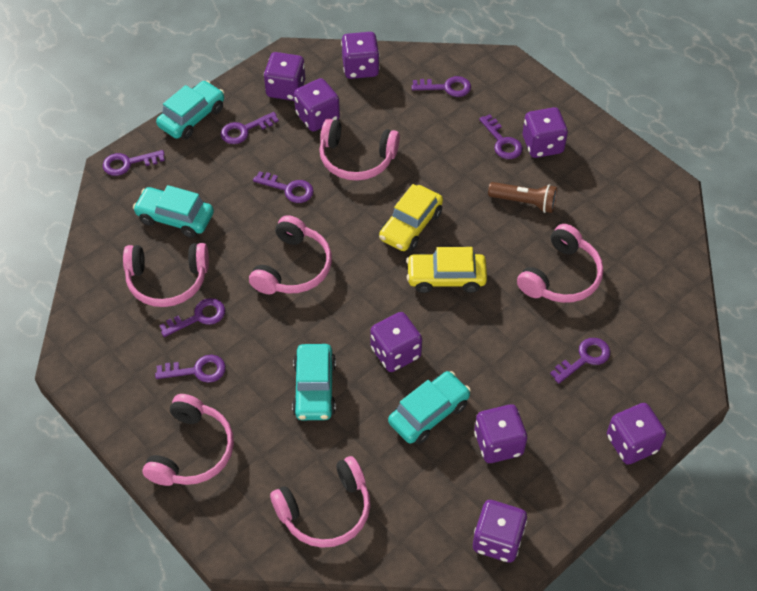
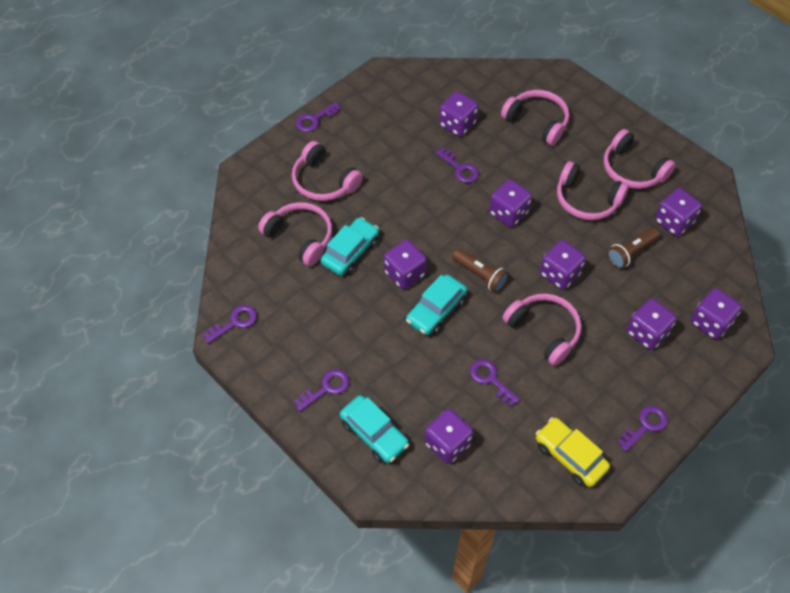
brown flashlight: [488,182,557,213] = 1 -> [452,249,509,293] [607,228,660,269] = 2
purple key: [103,150,165,176] [155,355,226,383] [159,298,225,337] [221,112,279,144] [253,171,314,203] [412,76,471,97] [479,114,523,159] [550,338,610,384] = 8 -> [203,305,257,344] [294,369,349,411] [296,102,341,132] [436,147,479,183] [470,359,520,407] [617,406,668,452] = 6
turquoise car: [133,185,214,238] [156,81,224,139] [292,344,336,420] [388,371,471,444] = 4 -> [321,217,379,276] [340,395,409,463] [406,275,467,335] = 3
yellow car: [379,184,443,251] [406,247,487,293] = 2 -> [536,417,610,487] = 1

